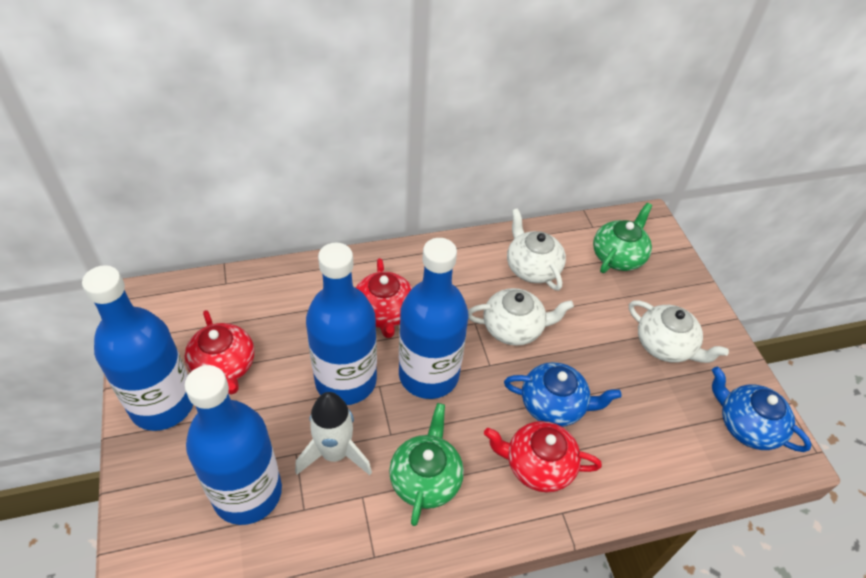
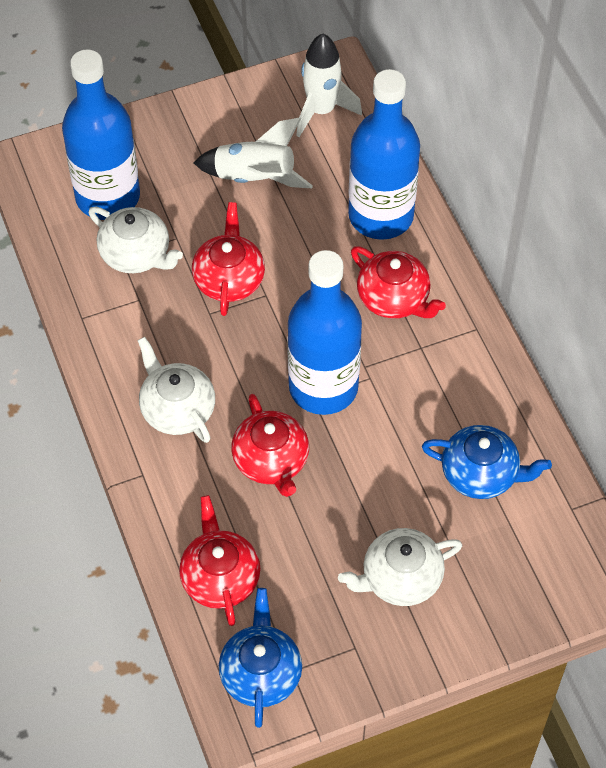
blue bottle: [82,265,193,431] [184,365,282,525] [306,243,377,405] [399,238,468,399] = 4 -> [62,49,140,220] [287,250,362,415] [348,69,420,240] = 3
green teapot: [389,403,464,526] [593,203,652,273] = 2 -> none = 0
red teapot: [185,310,254,395] [356,258,412,338] [484,421,602,492] = 3 -> [179,495,261,626] [192,202,265,316] [231,394,309,497] [351,246,446,318] = 4
white rocket: [295,392,372,475] = 1 -> [194,117,313,188] [296,34,362,137] = 2

